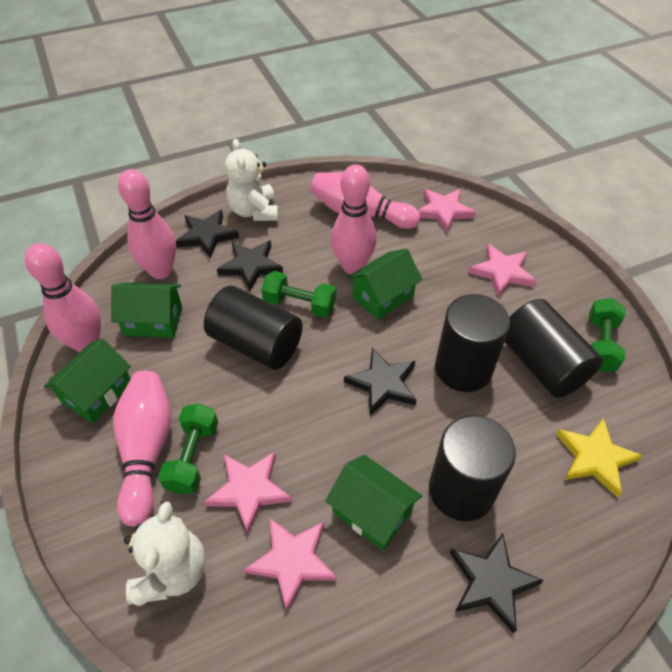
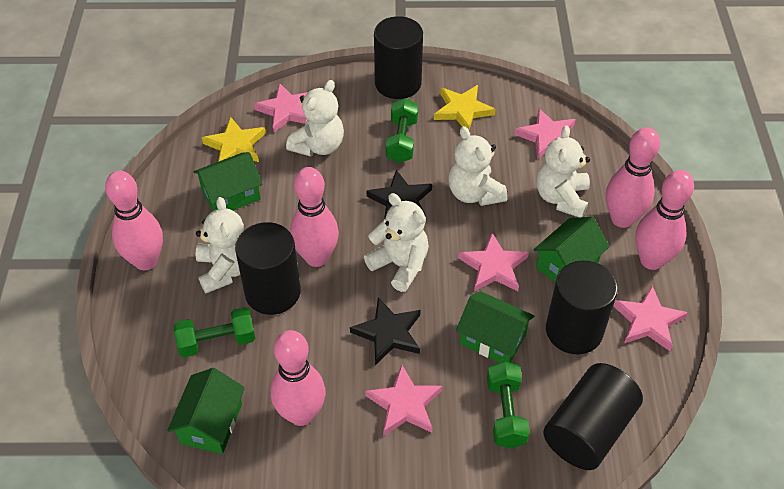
black star: [176,210,239,258] [217,240,283,291] [344,348,416,416] [450,534,544,633] = 4 -> [350,298,421,365] [367,170,432,219] = 2
pink star: [204,452,292,534] [244,518,337,612] [418,189,476,232] [469,244,536,297] = 4 -> [254,83,308,132] [365,364,442,436] [458,233,529,292] [515,109,576,159] [613,285,688,351] = 5
white teddy bear: [124,502,206,606] [225,139,279,221] = 2 -> [196,197,244,293] [286,80,344,157] [364,193,429,292] [449,126,508,206] [537,126,590,217] = 5
yellow star: [556,418,643,498] = 1 -> [202,117,266,162] [434,85,496,130] = 2

